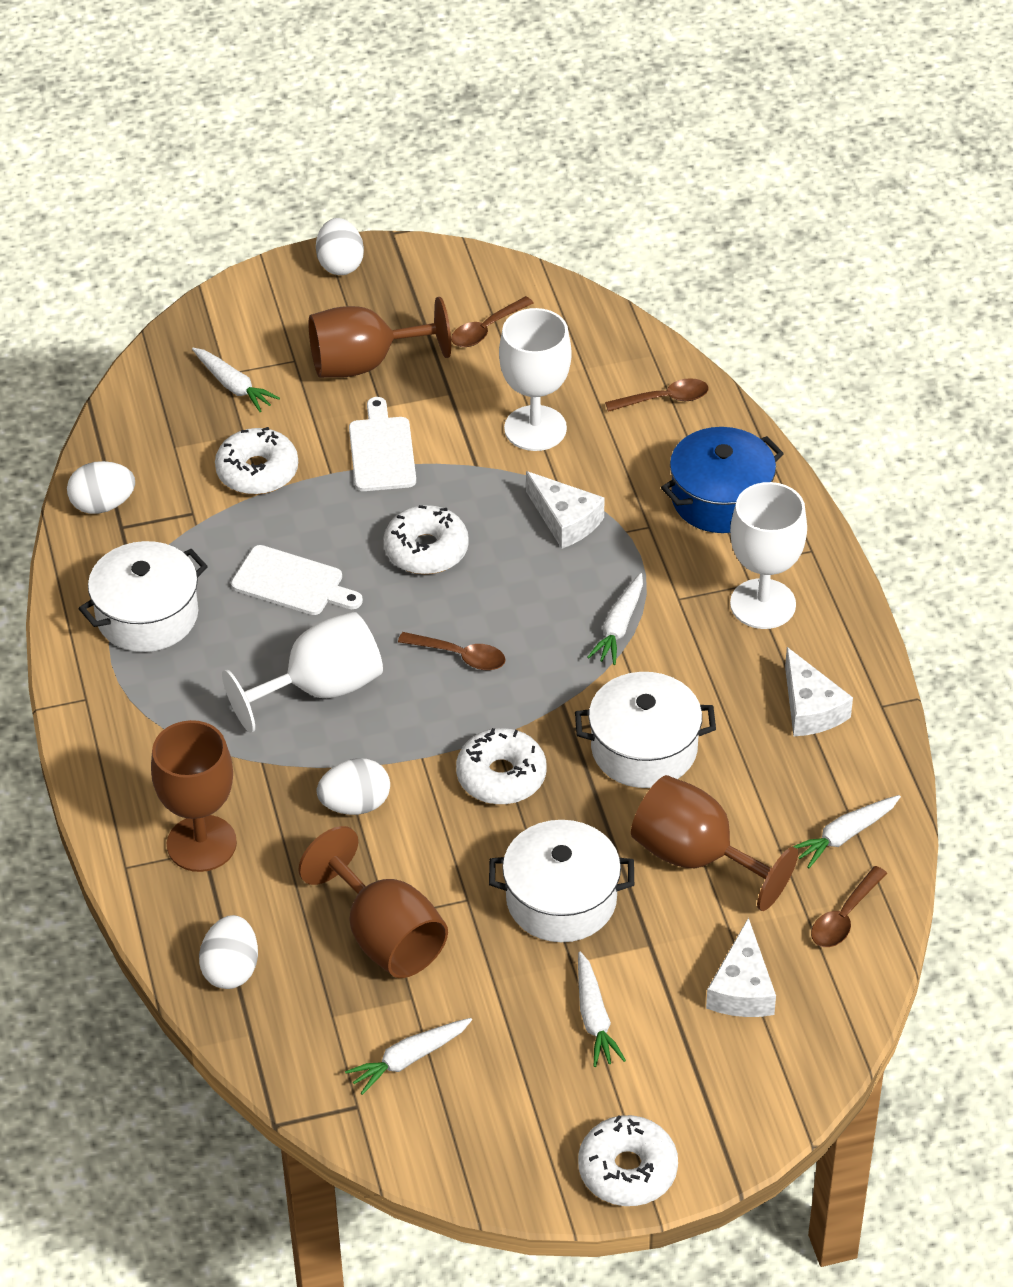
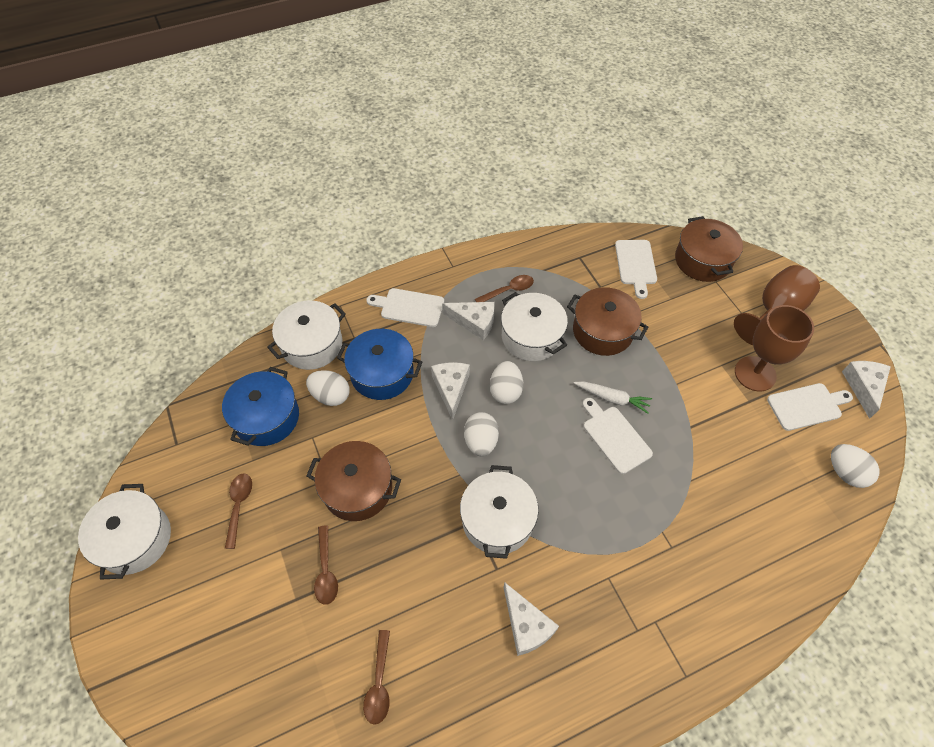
blue pot: [661,427,784,533] = 1 -> [222,367,299,446] [337,329,422,400] = 2
brown goblet: [151,720,237,872] [298,826,448,978] [309,297,451,378] [631,775,798,911] = 4 -> [734,265,820,345] [735,305,814,391] = 2
brown pot: none = 0 -> [306,441,401,521] [567,287,648,356] [675,216,743,282] = 3
white carrot: [192,348,280,412] [345,1018,472,1095] [578,952,626,1067] [587,573,643,665] [793,795,901,868] = 5 -> [574,381,652,414] = 1
white cheese: [526,471,605,549] [706,917,776,1017] [785,647,853,736] = 3 -> [431,362,470,420] [442,302,495,340] [504,582,559,656] [842,361,891,419] = 4
white cutting board: [231,545,363,615] [349,397,416,491] = 2 -> [366,288,444,327] [582,398,653,474] [615,240,657,299] [767,383,853,431] = 4
white donut: [215,427,298,495] [383,505,469,574] [456,728,546,805] [578,1115,678,1206] = 4 -> none = 0
white goblet: [222,612,383,733] [499,308,572,451] [730,482,807,629] = 3 -> none = 0
white pot: [78,541,208,652] [489,820,634,942] [575,672,716,788] = 3 -> [78,484,171,579] [267,300,346,370] [460,465,539,559] [501,292,568,361] = 4

